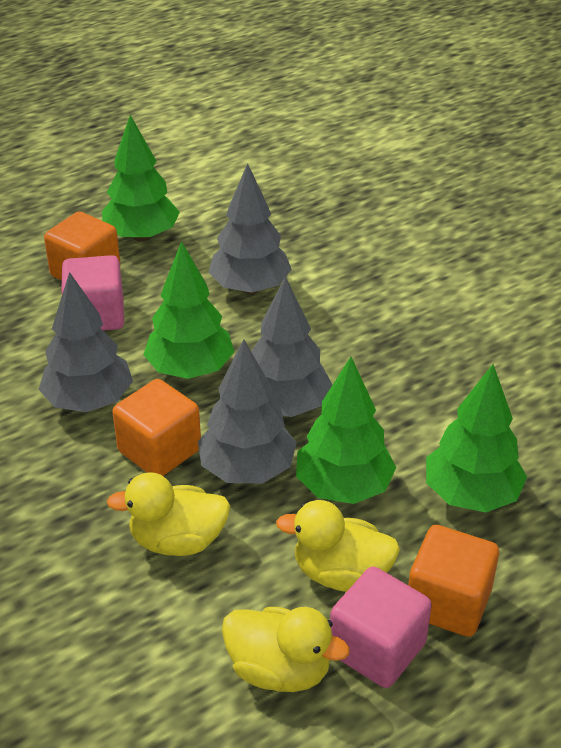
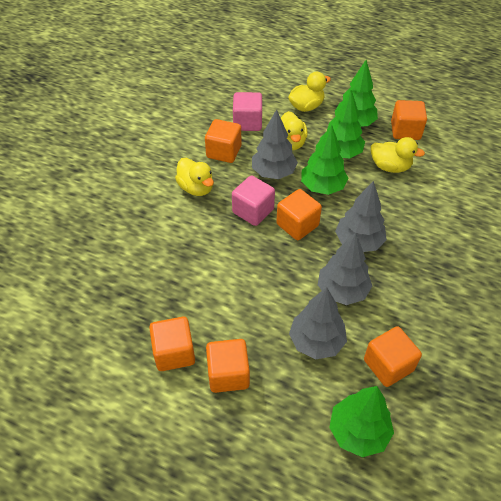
orange cube: [44,211,121,281] [112,379,201,476] [408,525,499,637] = 3 -> [149,317,195,371] [205,119,242,163] [206,339,250,393] [276,189,322,240] [364,326,422,387] [391,100,427,140] = 6
yellow duck: [107,472,230,556] [222,607,350,692] [276,500,400,592] = 3 -> [175,158,214,196] [281,111,308,150] [288,72,331,112] [371,137,425,173] = 4

